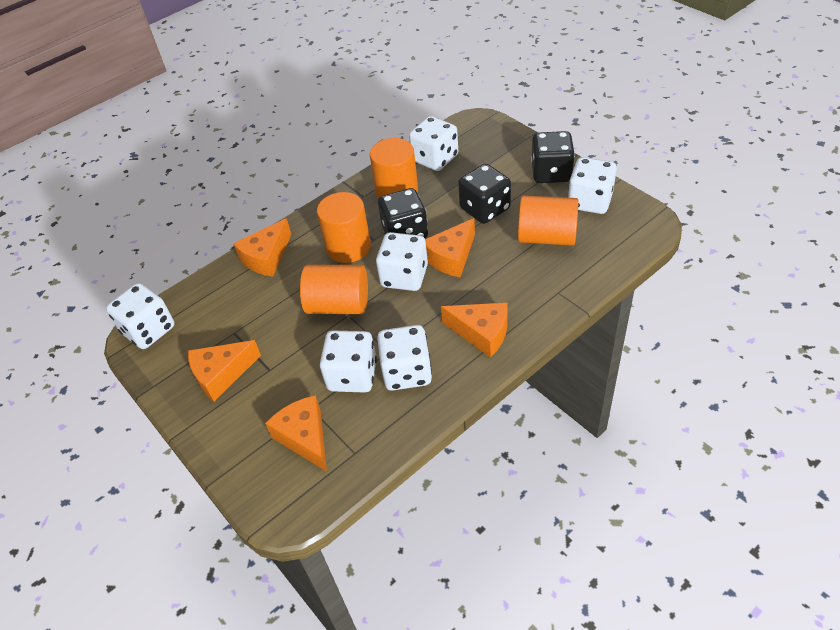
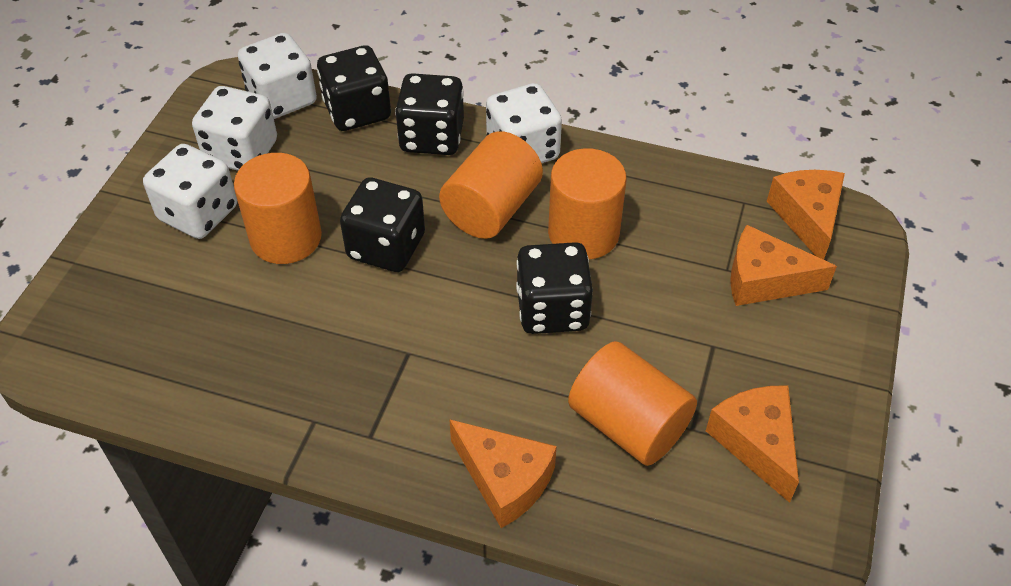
black dice: [378,188,428,238] [458,164,511,224] [531,131,575,183] = 3 -> [317,45,391,131] [340,177,425,272] [395,73,464,155] [516,242,593,334] = 4
orange cheese: [188,340,261,402] [233,218,291,276] [265,395,327,472] [425,218,475,277] [441,303,508,358] = 5 -> [449,419,557,528] [706,386,799,503] [730,225,837,306] [767,170,845,260] = 4
white dice: [106,283,174,349] [320,331,377,393] [376,232,428,291] [377,325,432,391] [409,116,458,171] [568,157,617,214] = 6 -> [143,144,237,239] [192,86,277,171] [238,33,317,119] [486,83,562,163] = 4

